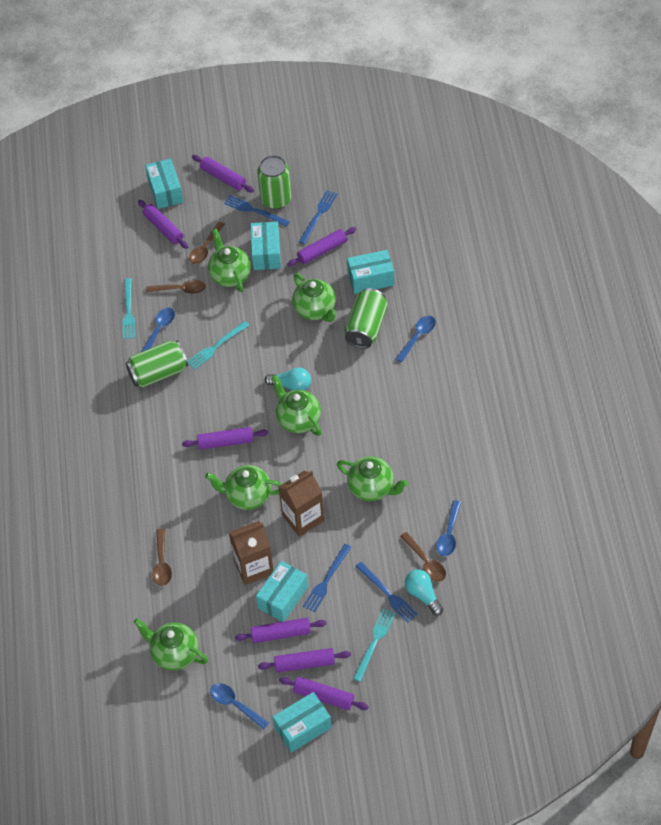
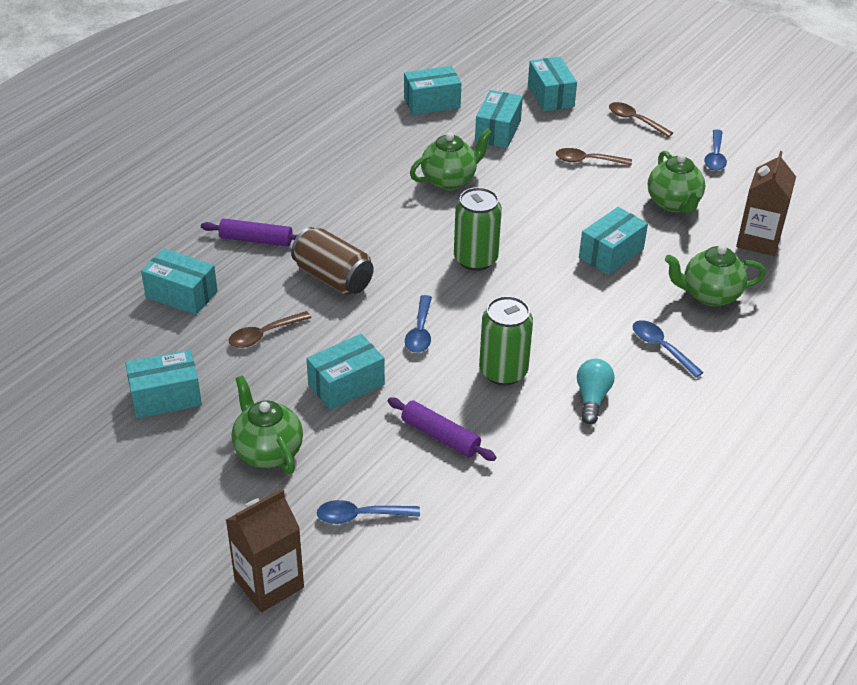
blue fork: [224,195,290,227] [299,190,337,244] [303,544,351,613] [355,562,418,623] = 4 -> none = 0
brown can: none = 0 -> [291,227,374,295] = 1
brown spoon: [146,280,206,294] [152,529,172,586] [189,222,225,264] [400,532,446,582] = 4 -> [228,311,311,348] [556,148,632,165] [609,102,673,137] = 3
green can: [126,340,188,388] [257,155,291,209] [345,288,388,349] = 3 -> [454,187,502,271] [479,296,533,385] = 2
green teapot: [134,618,208,671] [205,465,282,510] [208,228,251,292] [271,375,322,436] [292,273,337,322] [337,456,408,501] = 6 -> [232,375,303,474] [410,128,492,190] [648,151,705,213] [665,245,766,306] = 4
purple rolling pin: [138,200,188,249] [182,427,268,450] [192,155,254,193] [235,618,326,643] [258,648,351,673] [279,677,369,710] [287,227,356,267] = 7 -> [201,218,298,247] [387,398,497,461] = 2
turquoise box: [145,158,183,209] [251,222,281,270] [256,561,308,622] [273,692,332,753] [347,250,394,294] = 5 -> [125,350,202,418] [141,248,218,315] [306,334,385,410] [404,66,461,115] [475,90,523,148] [528,57,577,111] [579,207,648,275] = 7
turquoise fork: [123,278,135,339] [187,321,249,370] [353,609,396,682] = 3 -> none = 0
turquoise light bulb: [265,367,311,391] [405,569,443,616] = 2 -> [577,359,614,424] = 1

